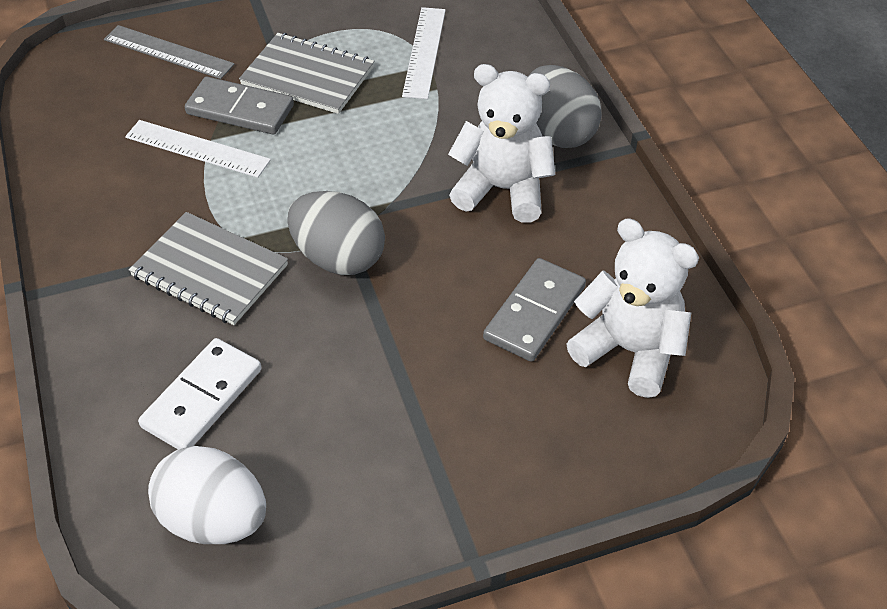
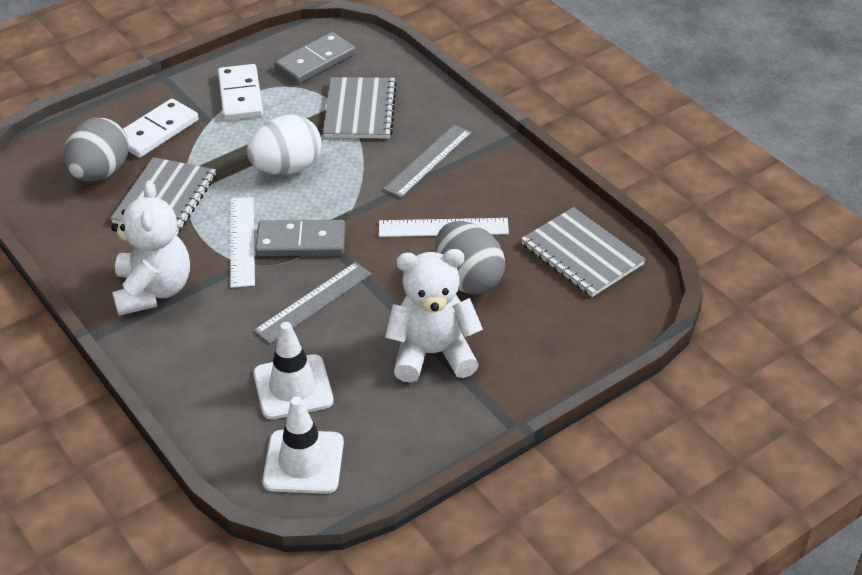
grey notebook: [129,212,288,325] [239,33,374,114] = 2 -> [110,157,216,235] [323,77,397,139] [521,207,646,297] = 3
grey ruler: [104,25,235,79] = 1 -> [254,262,372,344] [383,125,472,198] = 2
white domino: [138,338,262,449] = 1 -> [123,99,199,158] [218,64,263,120] = 2
white traffic cone: none = 0 -> [254,322,333,419] [263,397,344,494] = 2

